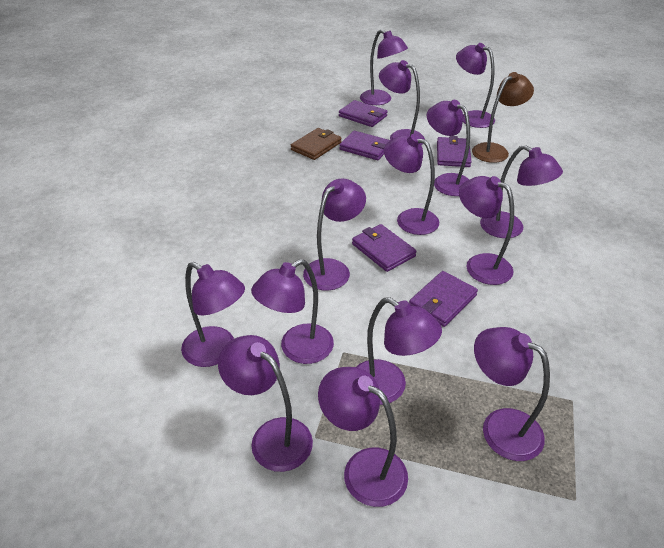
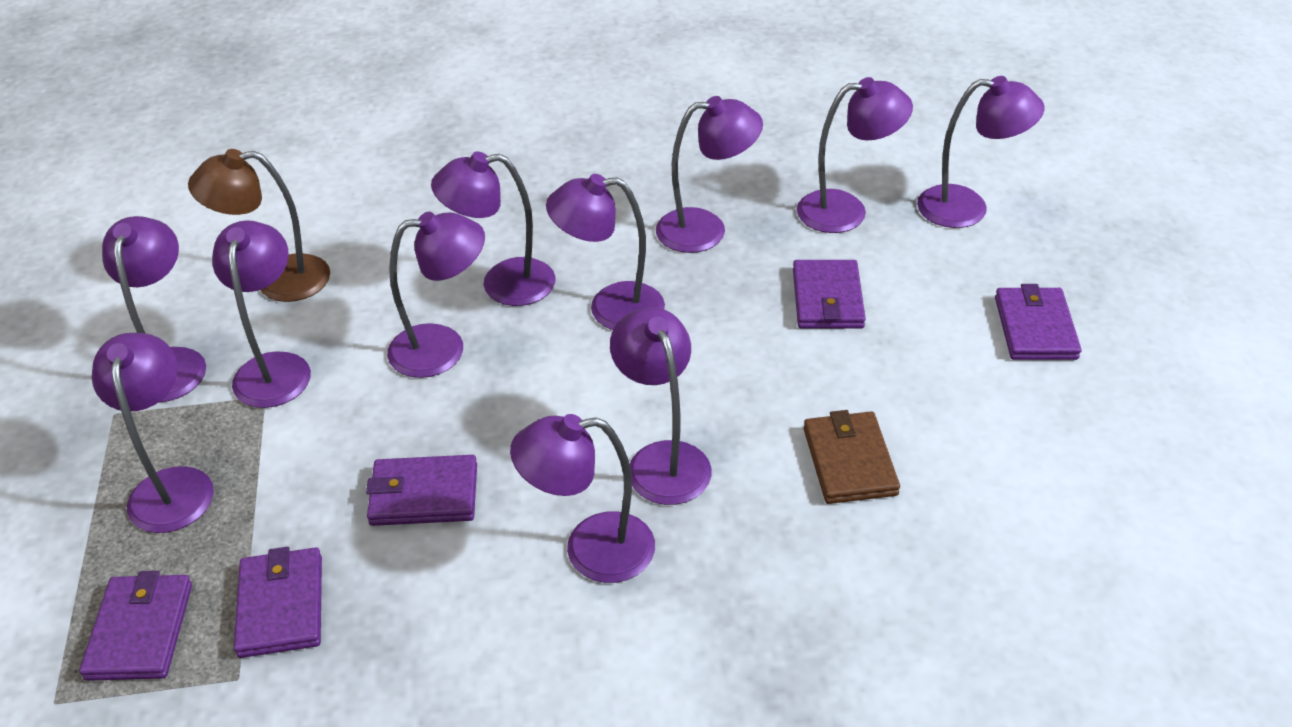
purple lamp: [181,262,245,367] [218,335,313,472] [251,259,334,364] [303,179,366,291] [318,367,408,507] [356,297,442,405] [360,29,408,105] [379,60,425,145] [384,134,439,235] [427,100,470,196] [456,43,495,128] [459,176,514,285] [474,327,550,461] [480,145,563,238] = 14 -> [92,333,214,533] [102,216,206,403] [212,220,311,408] [387,212,485,378] [431,152,556,306] [510,414,655,583] [546,174,665,330] [610,307,712,505] [656,96,763,253] [797,77,913,233] [917,76,1045,228] = 11

